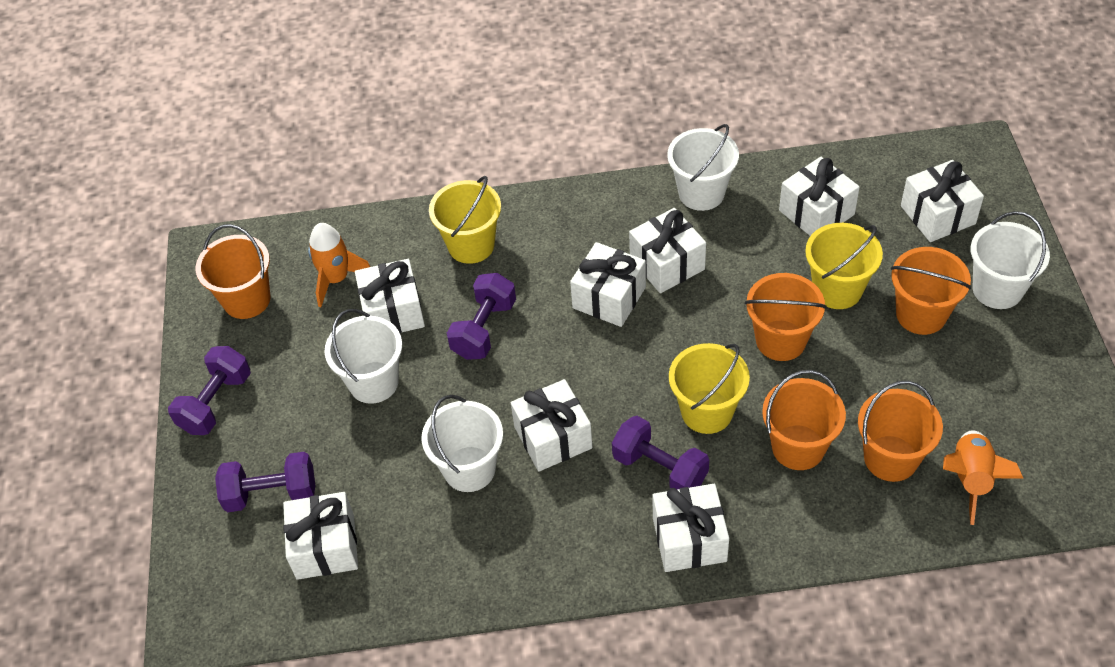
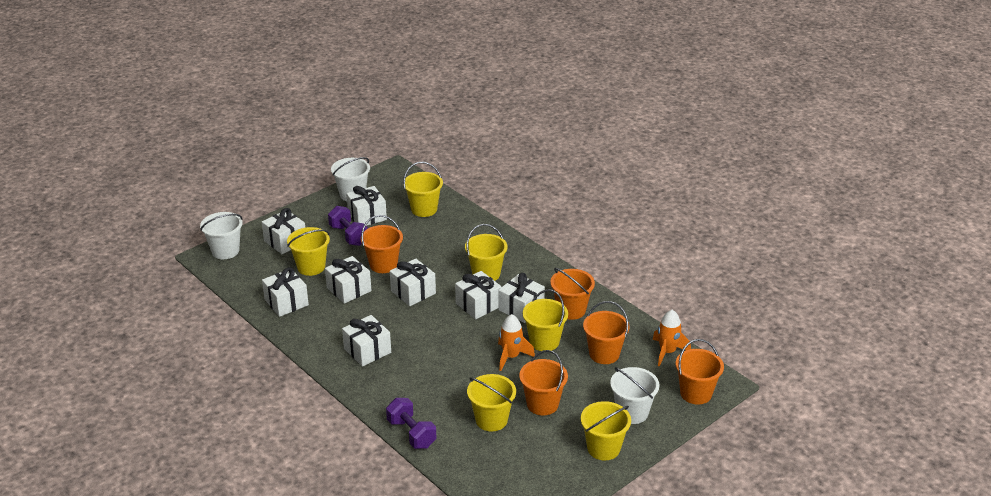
purple dumbbell: [168,346,251,435] [215,452,315,512] [447,273,516,360] [612,416,709,490] = 4 -> [328,206,368,246] [386,398,436,449] = 2
white bucket: [324,309,402,404] [422,395,503,492] [667,124,739,211] [971,211,1050,309] = 4 -> [200,212,243,259] [331,157,370,201] [610,367,660,424] = 3
yellow bucket: [429,176,501,264] [669,343,750,434] [805,223,883,309] = 3 -> [287,227,330,276] [403,161,443,217] [465,224,507,281] [467,374,516,431] [523,289,568,351] [581,401,631,460] = 6

